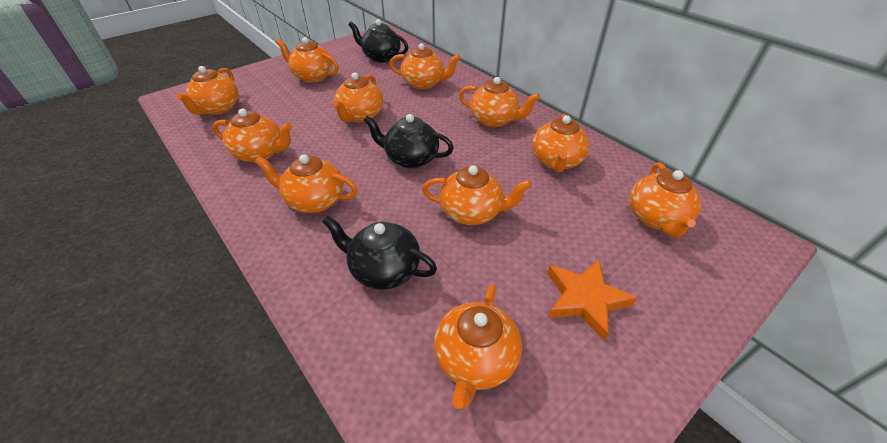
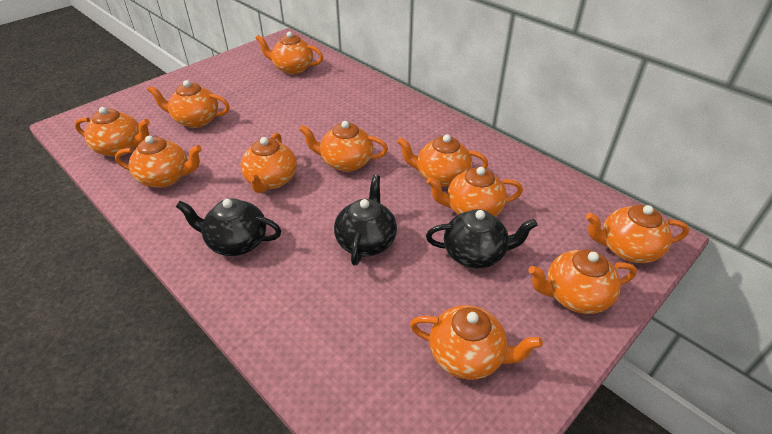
orange star: [547,259,637,341] = 1 -> none = 0

